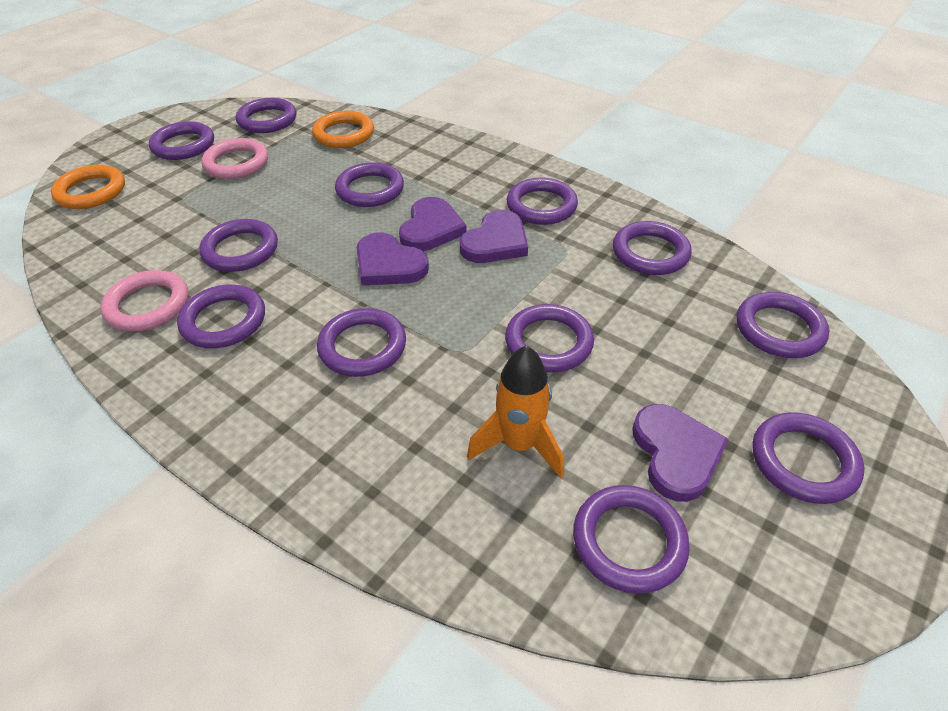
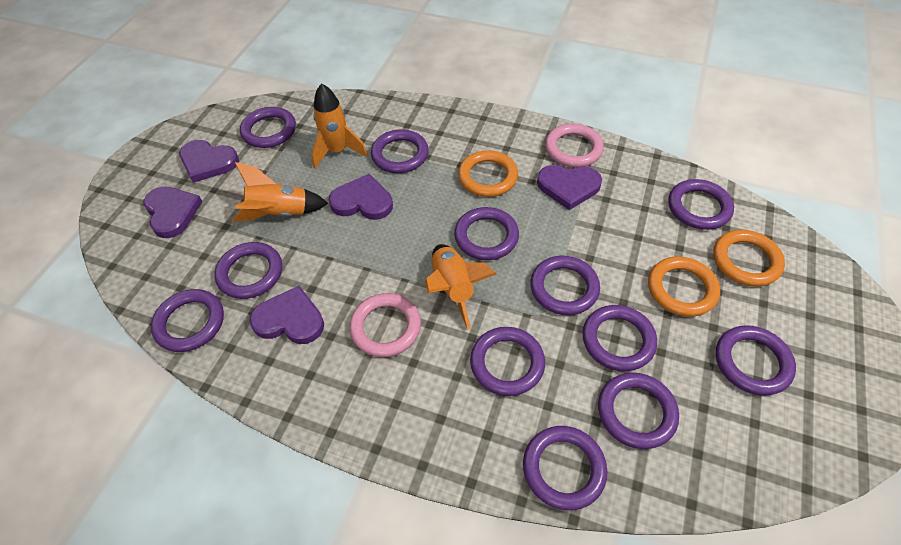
orange ring: [51,165,125,209] [312,111,374,148] = 2 -> [458,150,518,197] [648,256,720,317] [713,230,785,287] = 3
orange rocket: [467,346,564,478] = 1 -> [232,162,328,221] [311,83,368,169] [425,244,497,329] = 3
purple heart: [357,232,429,286] [399,197,467,251] [460,210,528,263] [632,404,729,502] = 4 -> [143,186,203,238] [179,140,239,183] [249,286,324,344] [328,174,393,220] [537,165,602,210] = 5

